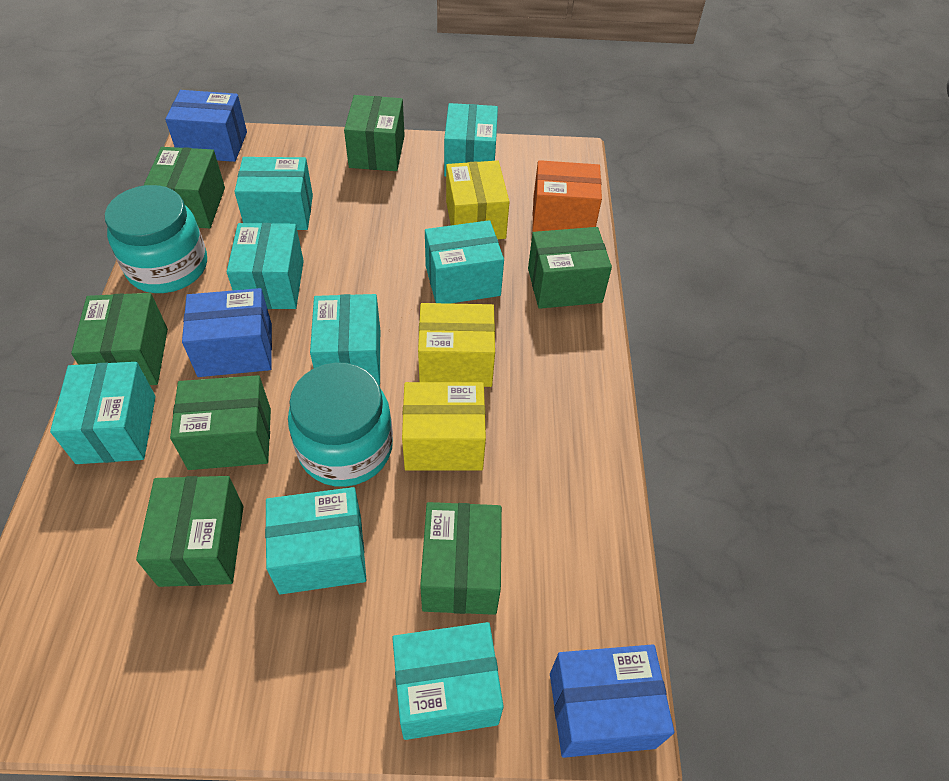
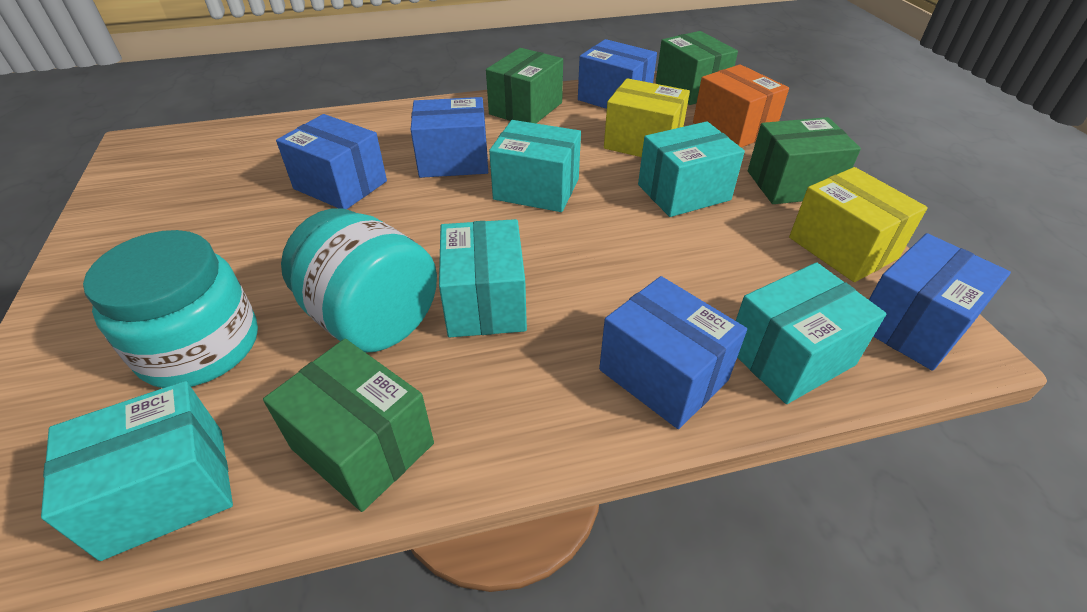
blue box: [165,90,247,162] [182,288,272,377] [550,644,675,758] = 3 -> [276,114,387,209] [410,97,488,178] [578,39,657,109] [599,276,747,429] [869,233,1011,371] = 5
green box: [71,293,168,385] [136,476,243,587] [143,147,225,228] [170,375,271,470] [344,95,405,171] [420,502,502,615] [528,227,612,309] = 7 -> [263,339,434,512] [486,48,563,123] [656,31,738,105] [748,117,861,204] = 4
turquoise box: [50,362,156,464] [227,223,304,309] [234,157,313,230] [265,487,366,594] [310,294,380,385] [392,622,504,740] [425,220,504,304] [444,103,498,177] = 8 -> [41,381,233,561] [439,219,527,337] [489,120,581,212] [638,121,745,217] [736,262,886,404] = 5
yellow box: [402,382,486,471] [418,303,495,387] [446,160,510,239] = 3 -> [604,78,690,157] [789,167,928,282] = 2

